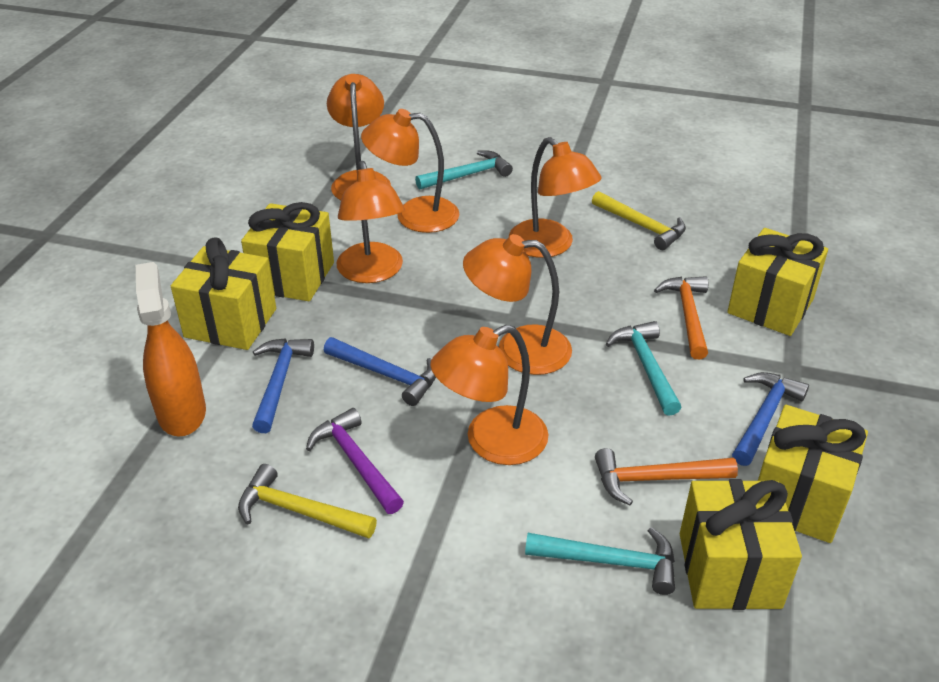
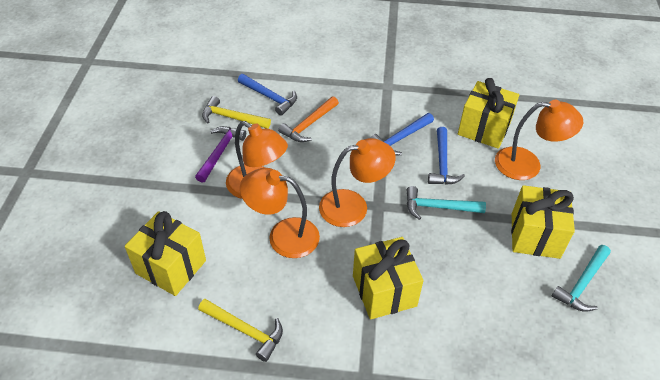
orange hammer: [595,448,738,505] [654,276,708,359] = 2 -> [278,96,339,142] = 1
orange lamp: [327,74,391,200] [337,161,405,283] [361,109,459,233] [430,325,548,465] [463,234,572,375] [509,137,602,258] = 6 -> [226,121,288,199] [240,168,320,258] [319,138,396,227] [495,100,583,180] = 4
orange spray bottle: [136,262,206,436] = 1 -> none = 0
turquoise hammer: [415,150,513,190] [525,527,675,595] [606,321,682,416] = 3 -> [407,186,486,220] [552,245,611,311] = 2
yellow gift: [171,237,276,350] [241,202,334,301] [680,479,802,610] [727,228,828,336] [758,405,868,543] = 5 -> [125,211,206,296] [353,237,424,319] [458,78,519,149] [511,185,575,259] = 4

